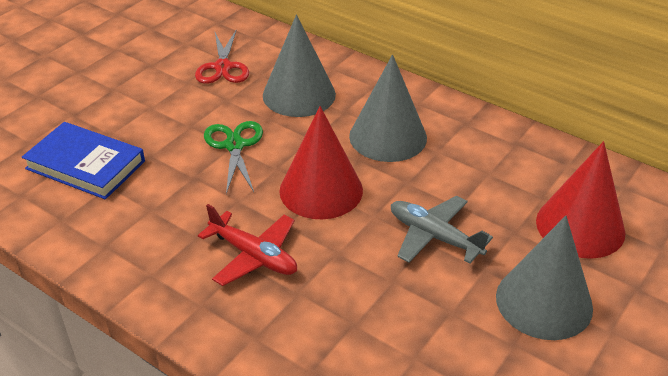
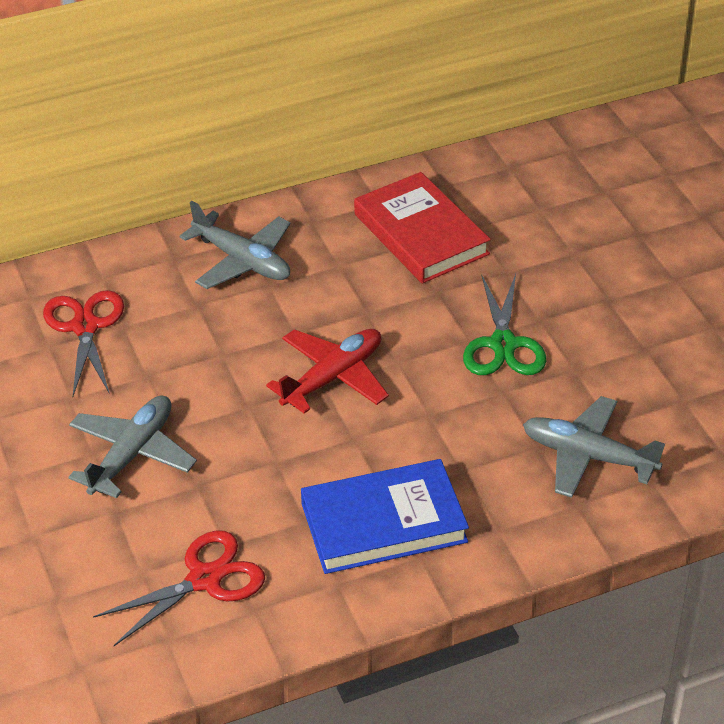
grey cone: [263,14,336,117] [349,54,427,162] [496,216,593,340] = 3 -> none = 0
grey plane: [391,196,493,263] = 1 -> [68,395,197,498] [179,201,290,289] [523,396,665,498] = 3
red book: none = 0 -> [354,172,491,283] = 1
red cone: [279,106,363,219] [536,141,626,259] = 2 -> none = 0
red scissors: [195,29,249,84] = 1 -> [43,290,124,396] [93,530,265,646] = 2

